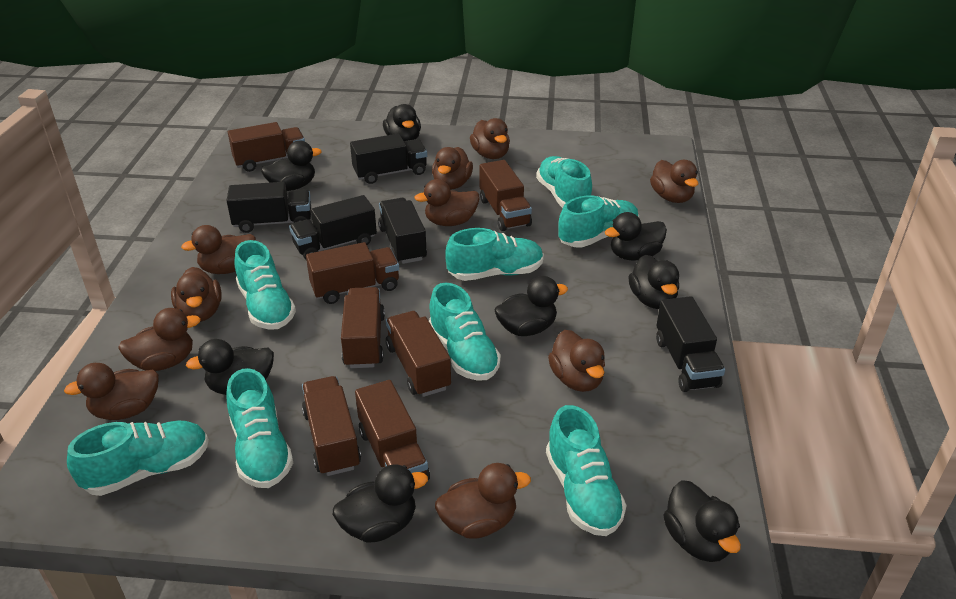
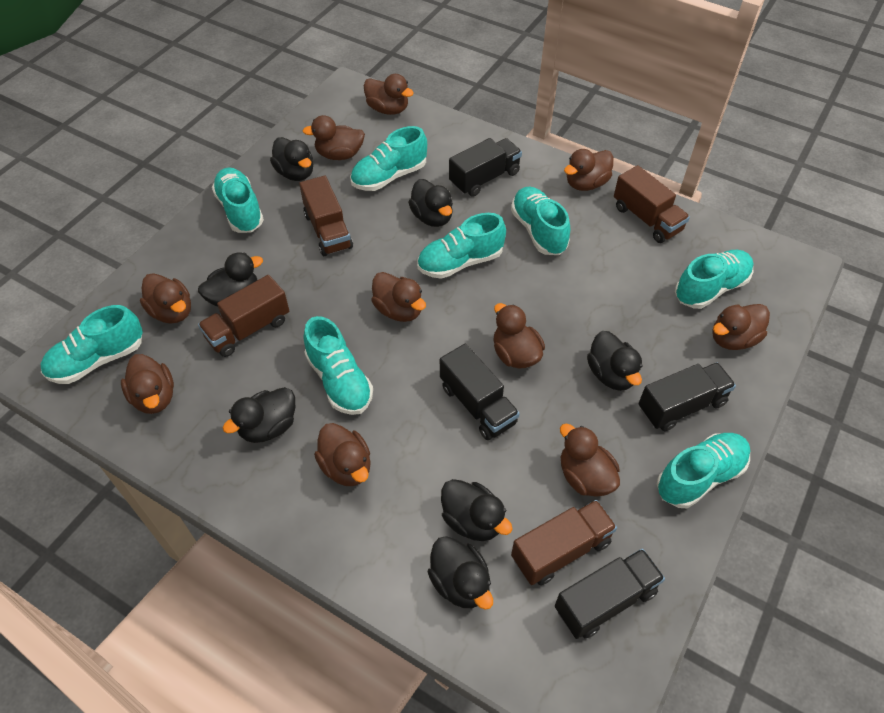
black duck: [186,339,274,395] [261,141,322,191] [333,464,428,542] [383,104,421,141] [494,276,568,336] [605,212,667,261] [628,255,679,309] [664,480,741,562] = 8 -> [198,252,263,307] [223,387,295,443] [270,137,313,181] [408,179,453,227] [428,536,493,610] [441,479,513,541] [587,331,643,391] = 7
black truck: [226,182,311,233] [289,195,377,260] [350,134,427,184] [378,198,427,264] [656,296,725,392] = 5 -> [440,344,520,440] [449,138,522,197] [555,549,665,639] [638,362,736,431] = 4
brown truck: [228,122,305,172] [302,376,361,476] [306,242,399,304] [341,287,385,368] [355,380,430,480] [386,311,451,397] [480,160,532,231] = 7 -> [198,275,289,357] [299,176,353,256] [511,500,617,585] [614,165,690,243] = 4

